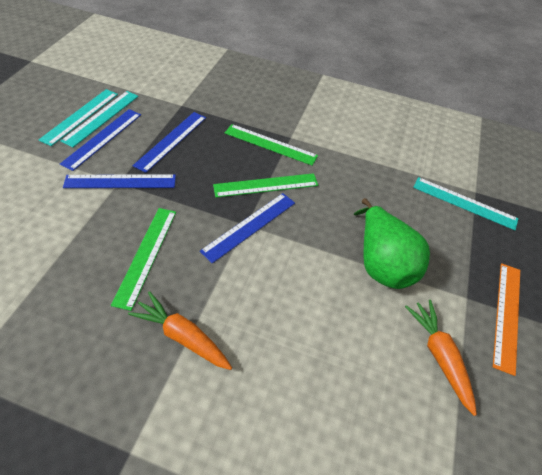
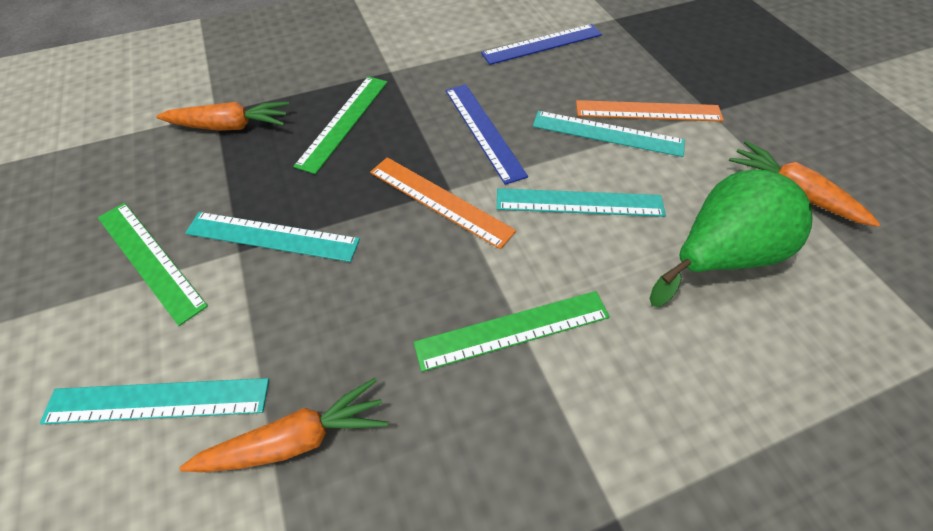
blue ruler: [60,109,141,171] [63,175,176,188] [133,112,206,173] [200,193,295,263] = 4 -> [446,84,528,185] [481,24,602,65] = 2
orange carrot: [128,291,232,370] [405,300,477,416] = 2 -> [156,102,289,131] [180,378,388,472] [729,141,880,227] = 3
orange ruler: [493,263,520,376] = 1 -> [370,157,516,249] [576,100,724,122] = 2
turquoise ruler: [38,89,118,146] [60,91,139,147] [413,177,518,230] = 3 -> [40,378,269,424] [185,212,360,262] [497,188,666,217] [533,111,685,157] = 4

